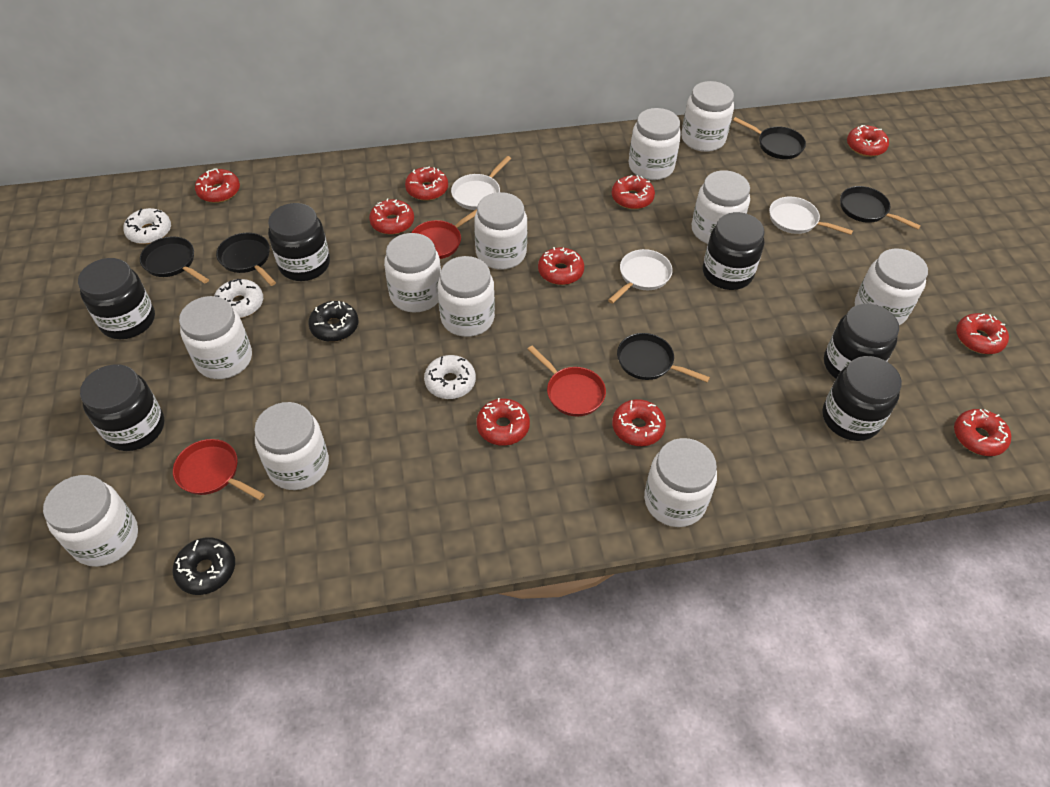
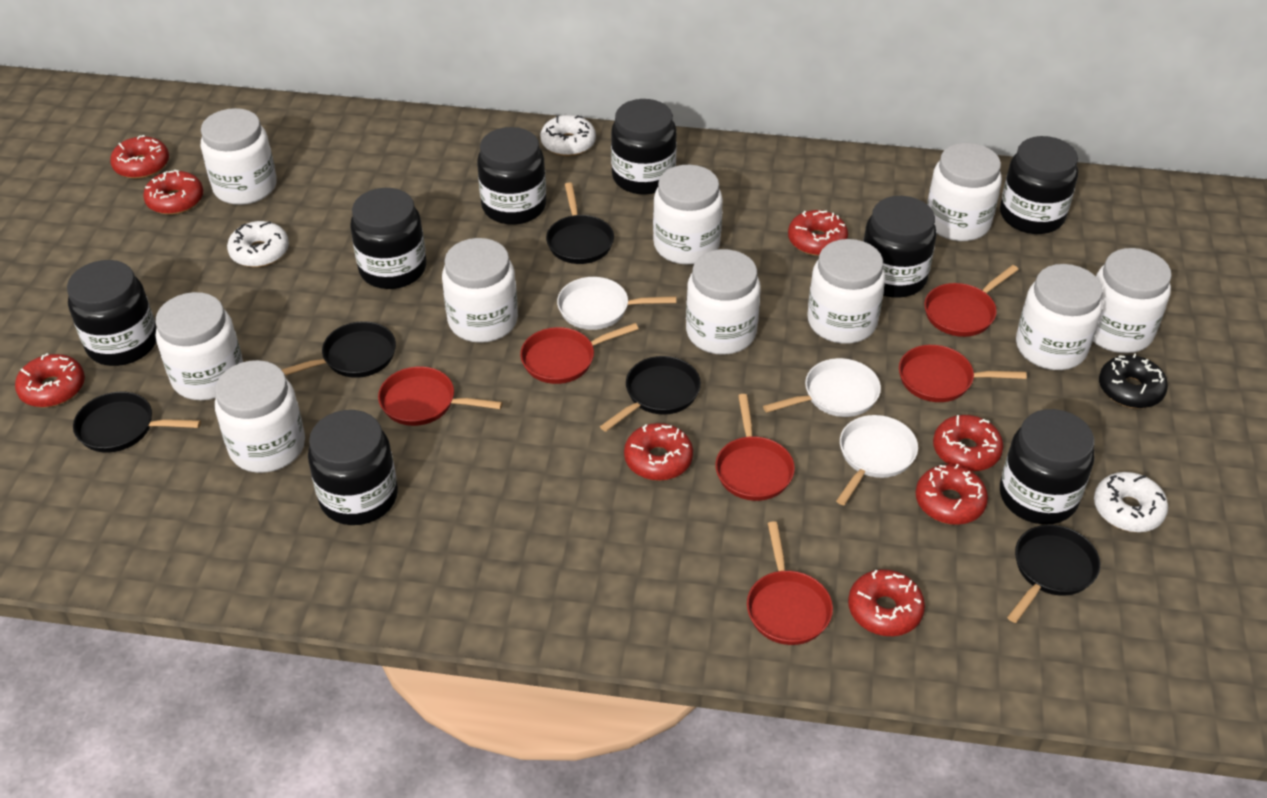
black donut: [172,537,235,595] [308,301,359,342] = 2 -> [1099,353,1168,408] = 1
black jar: [78,258,155,339] [80,364,164,451] [268,203,330,281] [703,212,765,290] [822,356,902,441] [824,303,899,379] = 6 -> [67,260,157,366] [308,410,398,525] [350,188,426,289] [477,127,546,225] [611,99,677,195] [863,196,937,298] [1000,136,1078,234] [1000,409,1095,525] = 8
red donut: [195,169,240,203] [369,198,414,235] [405,167,448,201] [476,398,530,446] [538,247,584,285] [612,175,655,209] [612,399,666,446] [847,125,889,157] [954,409,1011,456] [956,313,1009,354] = 10 -> [15,353,85,407] [110,135,169,179] [143,170,203,215] [624,423,693,481] [788,210,848,256] [848,569,925,636] [916,464,988,525] [933,415,1003,472] = 8
red pan: [173,439,265,500] [411,209,477,259] [528,346,606,417] = 3 -> [378,366,503,426] [520,323,639,384] [715,394,795,501] [747,521,833,645] [899,345,1027,402] [924,265,1018,337] = 6
white jar: [43,475,138,567] [179,296,252,379] [254,402,329,490] [384,233,441,313] [438,256,495,337] [474,192,527,269] [629,108,681,180] [644,438,717,527] [681,81,734,152] [692,170,750,244] [855,248,928,325] = 11 -> [156,292,243,400] [201,108,277,205] [215,360,305,473] [442,238,518,343] [653,165,723,265] [686,249,761,355] [807,239,885,344] [927,143,1002,241] [1016,264,1103,370] [1093,248,1172,353] = 10

